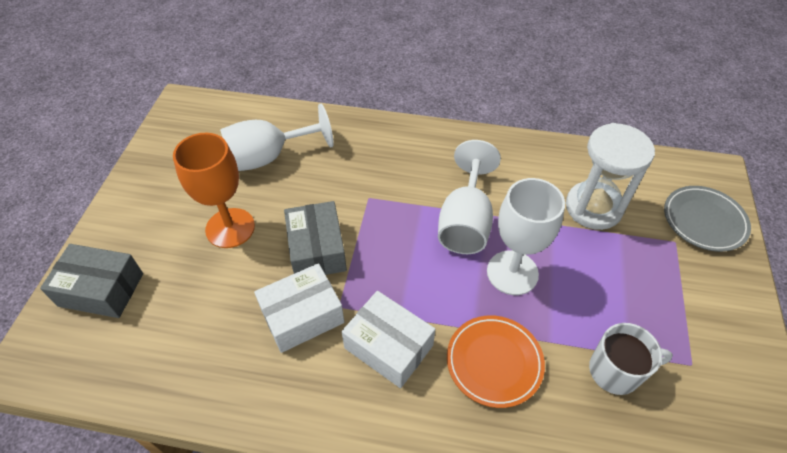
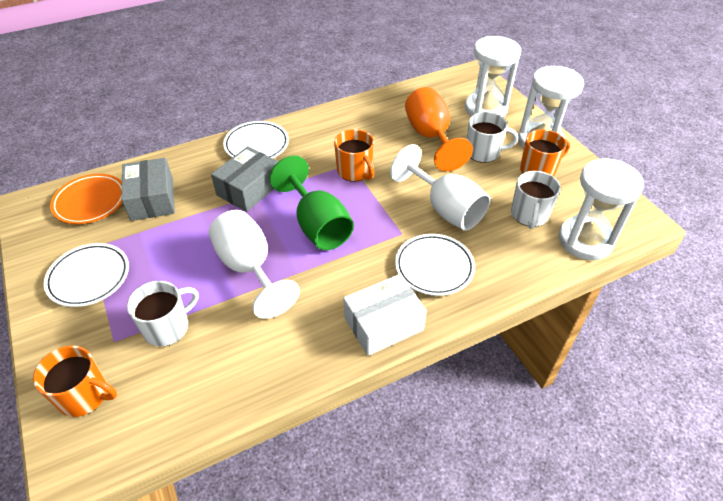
green goblet: none = 0 -> [269,156,354,250] = 1
grey plate: [664,186,751,252] = 1 -> none = 0
orange mug: none = 0 -> [33,346,117,417] [334,129,374,182] [520,129,570,177] = 3
white box: [254,263,344,353] [342,291,435,388] = 2 -> [343,274,427,356] = 1
white goblet: [220,104,334,171] [438,140,501,254] [487,178,565,295] = 3 -> [209,210,300,319] [390,144,490,231] = 2
white hourglass: [566,123,655,230] = 1 -> [465,36,521,117] [518,66,584,148] [558,158,644,260] = 3
white mug: [589,323,673,395] = 1 -> [127,281,199,346] [467,112,518,163] [511,171,561,229] = 3
white plate: none = 0 -> [44,243,129,307] [223,121,289,158] [395,234,475,296] = 3

